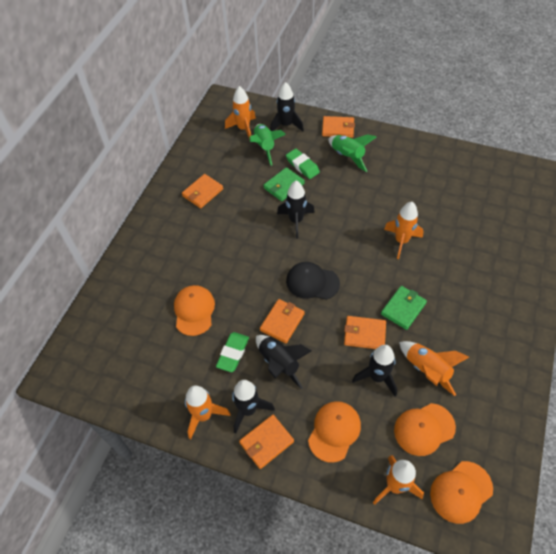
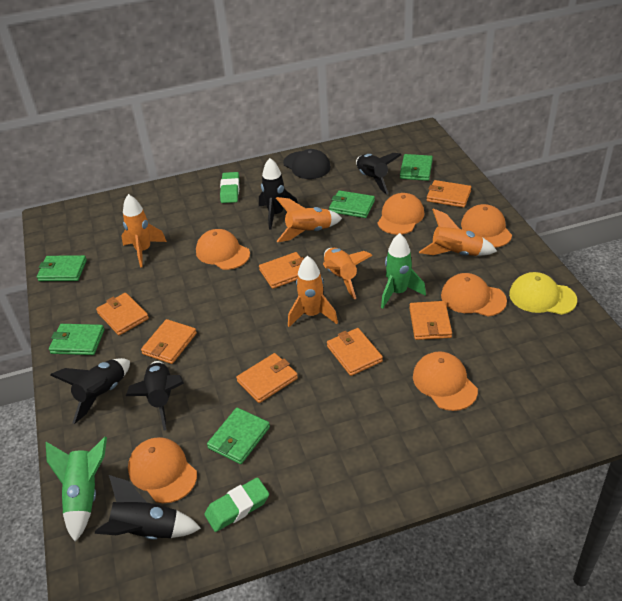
green wallet: [263,167,305,201] [381,286,427,330] = 2 -> [37,255,87,281] [49,324,104,355] [207,408,270,464] [329,190,375,218] [400,154,433,181] = 5
orange cap: [174,285,215,336] [308,401,361,463] [394,403,456,456] [430,461,493,524] = 4 -> [128,437,197,503] [196,229,250,270] [377,193,425,235] [413,351,478,411] [441,273,507,317] [461,204,512,248] = 6
orange wallet: [182,174,223,208] [239,415,294,469] [260,299,305,344] [322,116,355,138] [344,316,386,349] = 5 -> [96,293,149,335] [141,319,197,364] [236,353,298,403] [259,252,304,289] [327,328,383,376] [409,301,452,340] [427,180,471,208] = 7
yellow cap: none = 0 -> [509,272,577,315] = 1

